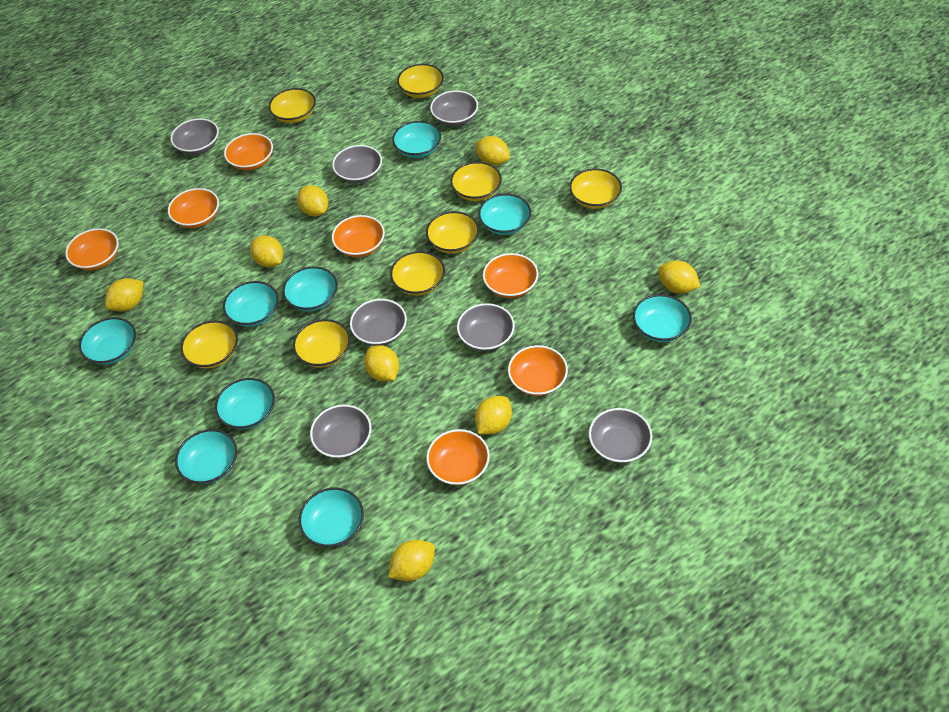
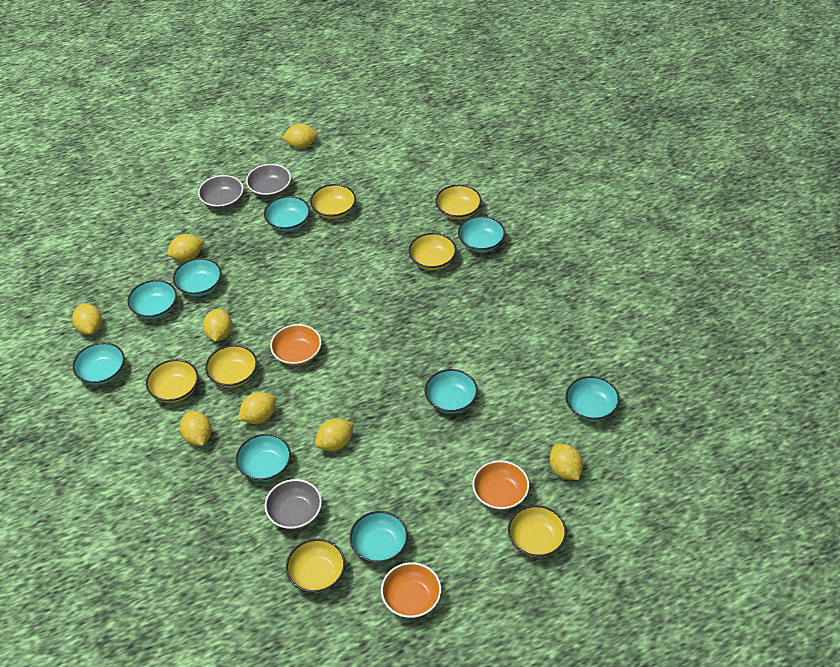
grey bowl: [170,118,219,155] [310,405,372,458] [332,145,382,183] [350,299,407,346] [430,90,478,126] [457,303,515,351] [589,408,652,463] = 7 -> [198,175,243,209] [246,164,291,198] [265,479,322,529] = 3
orange bowl: [65,228,119,270] [168,188,219,228] [224,133,273,170] [332,215,385,257] [426,429,490,485] [483,253,538,298] [508,345,568,396] = 7 -> [270,324,321,366] [381,562,441,618] [472,460,529,510] = 3
yellow bowl: [181,321,238,368] [269,88,316,123] [293,319,350,367] [390,251,445,296] [397,64,444,98] [426,211,479,254] [450,162,502,201] [569,168,622,209] = 8 -> [146,359,199,403] [205,345,257,387] [286,539,345,593] [310,184,356,219] [408,233,456,270] [435,185,482,220] [508,505,567,557] = 7

